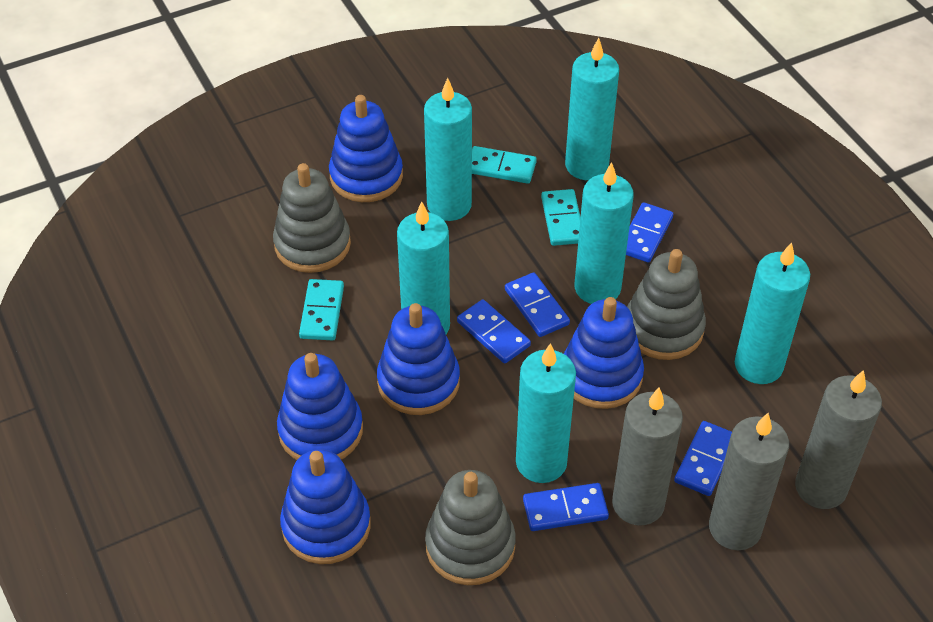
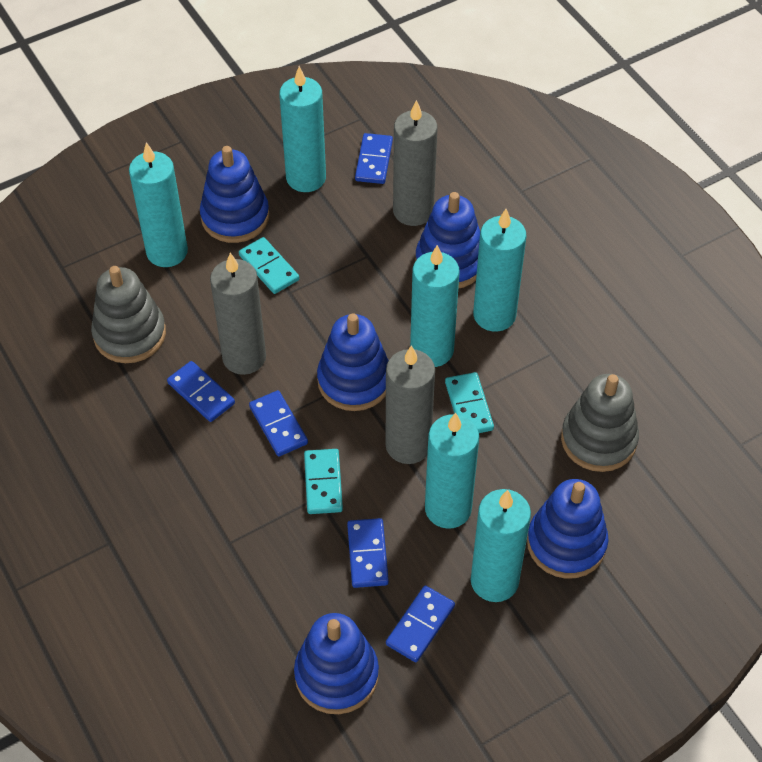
grey stacking toy: [273,163,351,273] [425,470,516,585] [627,249,706,360] = 3 -> [91,266,166,363] [561,374,639,472] = 2

